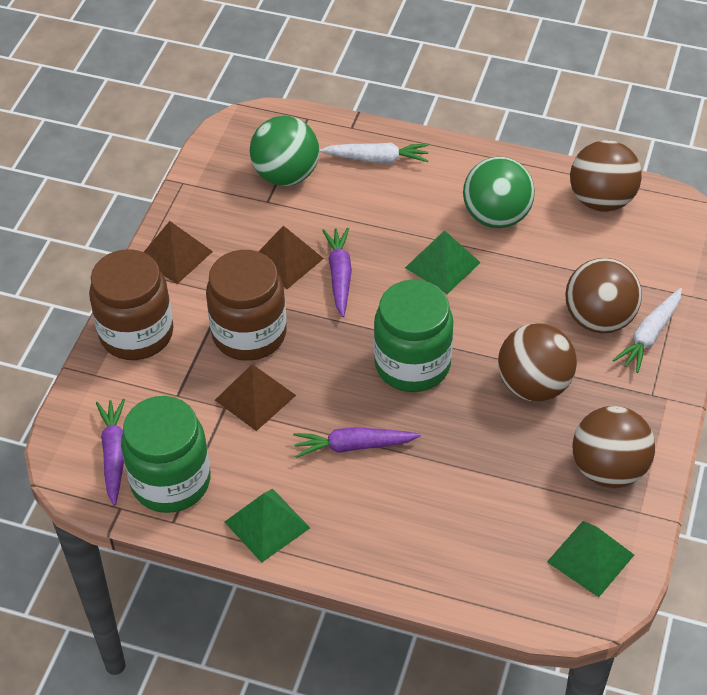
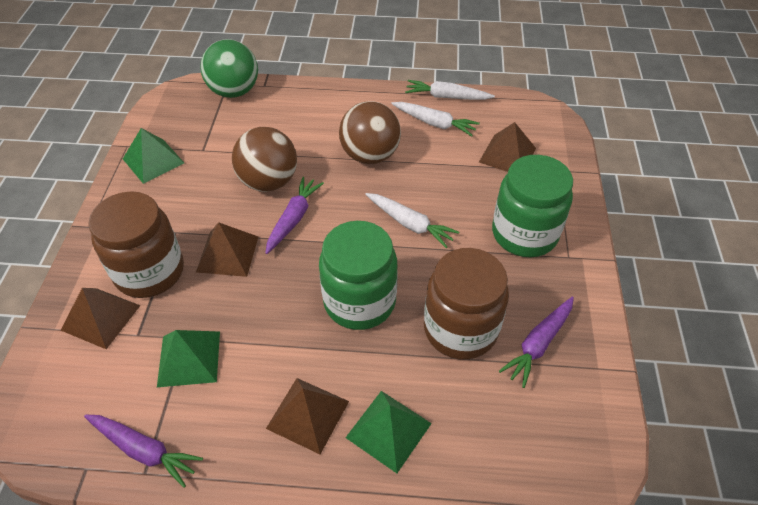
brown ball: [498,323,577,401] [565,258,642,333] [570,140,642,212] [572,406,655,488] = 4 -> [232,127,297,192] [339,101,401,164] = 2
brown pyramid: [144,221,213,284] [215,365,296,431] [258,226,324,289] = 3 -> [61,288,141,349] [196,222,258,277] [266,378,349,454] [479,122,536,172] = 4
green ball: [250,116,319,186] [463,157,535,228] = 2 -> [200,39,258,98] = 1
white carrot: [320,143,429,163] [613,288,682,373] = 2 -> [365,193,459,248] [391,102,480,137] [405,80,495,100] = 3

